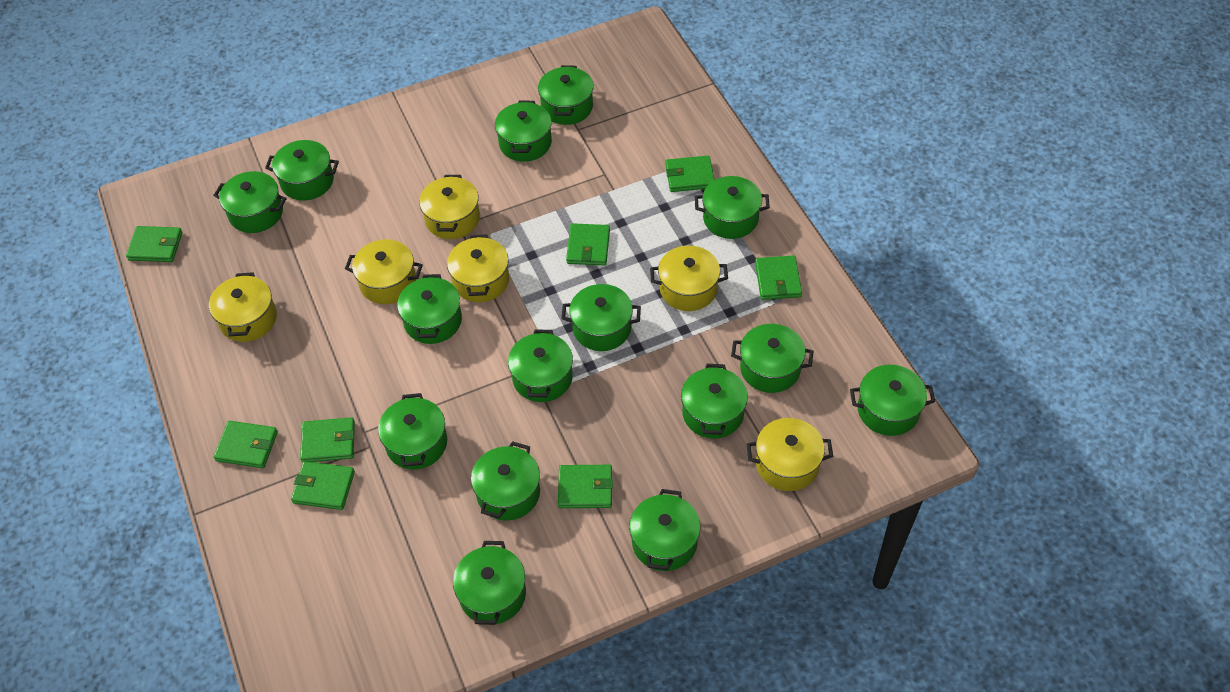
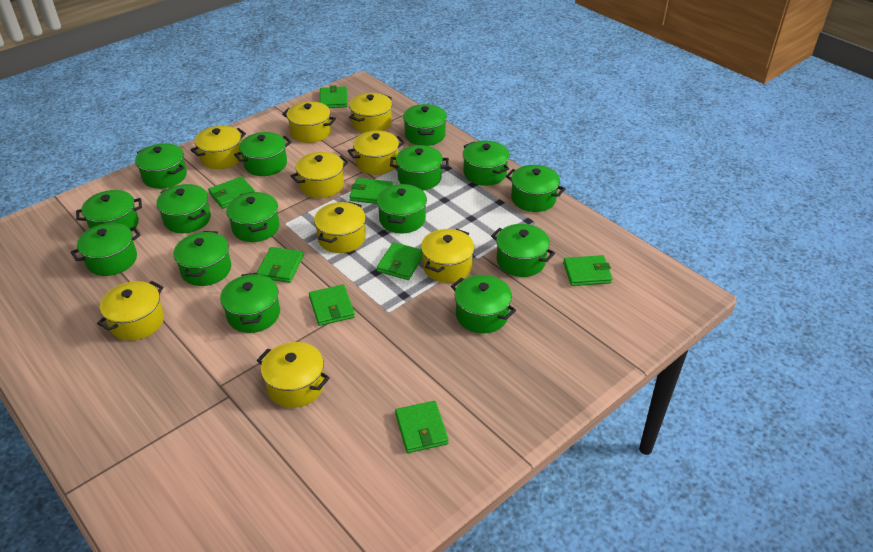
yellow pot: [209,272,277,342] [345,239,423,304] [419,175,480,239] [447,234,509,302] [650,246,728,311] [747,418,833,491] = 6 -> [97,281,164,341] [191,126,246,169] [257,342,330,408] [282,101,336,143] [291,152,349,198] [314,202,366,253] [348,131,405,175] [349,93,392,133] [421,228,475,283] = 9

